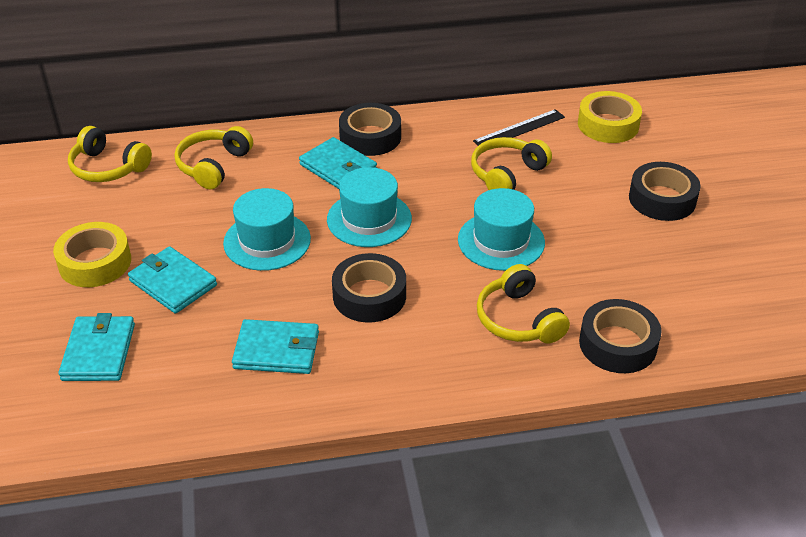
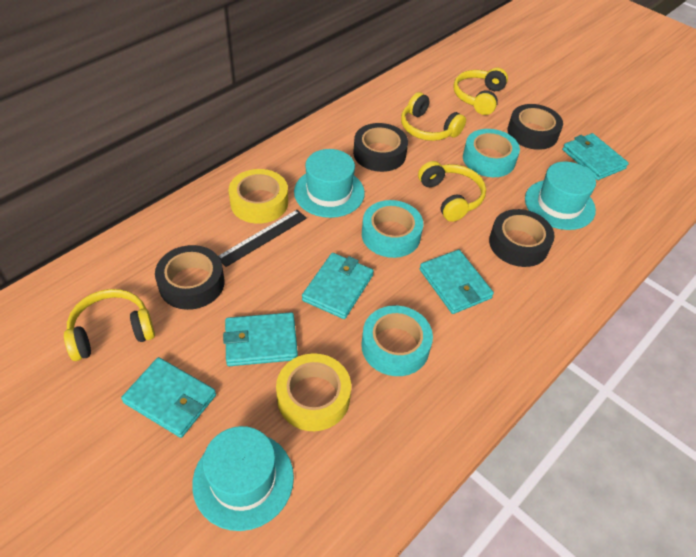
turquoise tape: none = 0 -> [361,306,433,376] [362,200,423,258] [463,129,520,177] = 3
turquoise wallet: [58,313,135,381] [128,246,217,314] [232,319,319,374] [299,137,377,189] = 4 -> [121,357,216,438] [223,312,298,366] [302,253,374,319] [420,250,494,314] [562,133,629,180] = 5

